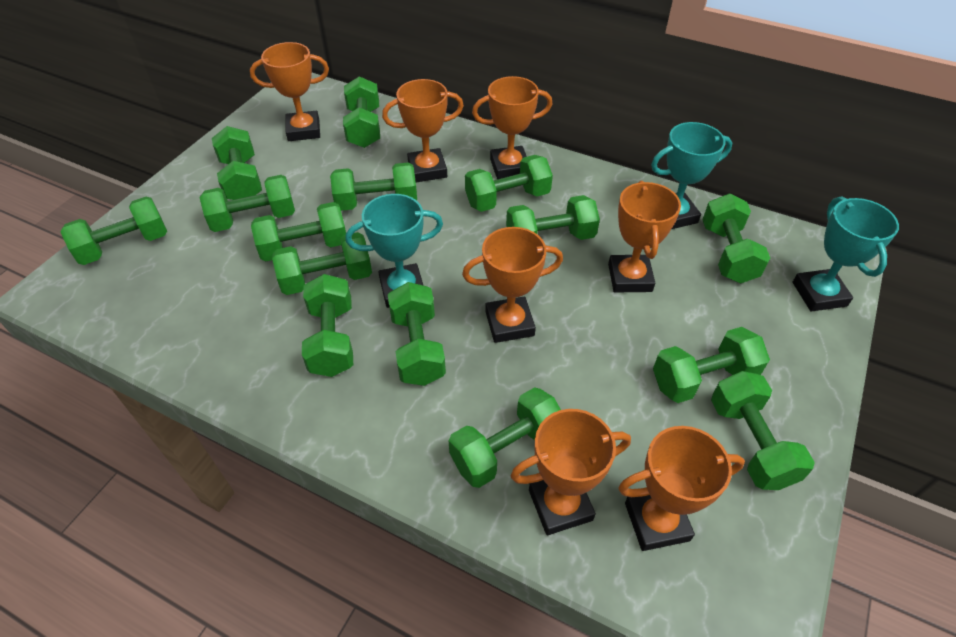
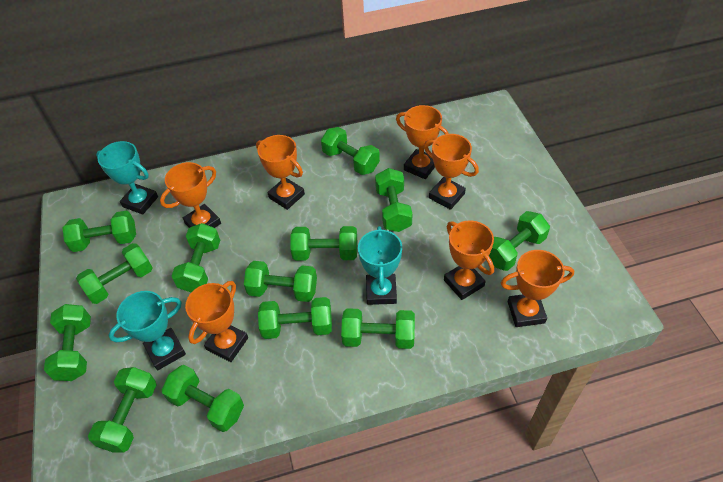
green dumbbell: [60,197,167,265] [200,175,295,232] [212,126,262,200] [251,202,346,262] [272,232,372,295] [302,274,353,377] [330,162,417,211] [343,76,380,148] [388,282,446,386] [449,387,561,488] [465,155,553,212] [506,195,600,240] [653,327,770,403] [702,194,770,283] [711,371,815,490] = 15 -> [44,304,91,381] [63,211,136,252] [76,243,153,304] [88,367,157,452] [162,365,244,432] [172,223,220,292] [244,261,317,302] [258,297,332,339] [290,226,357,261] [321,127,380,175] [341,308,415,349] [375,168,412,232] [489,211,550,271] = 13

